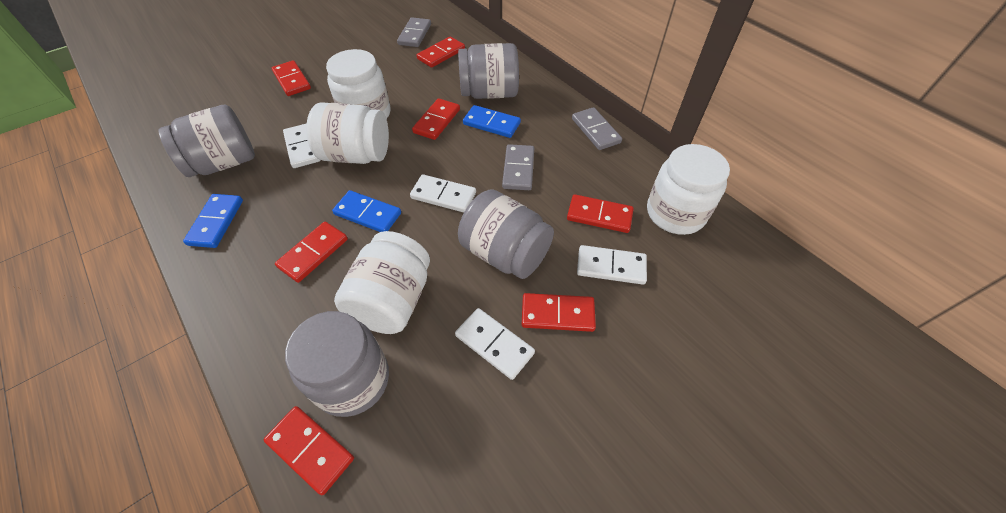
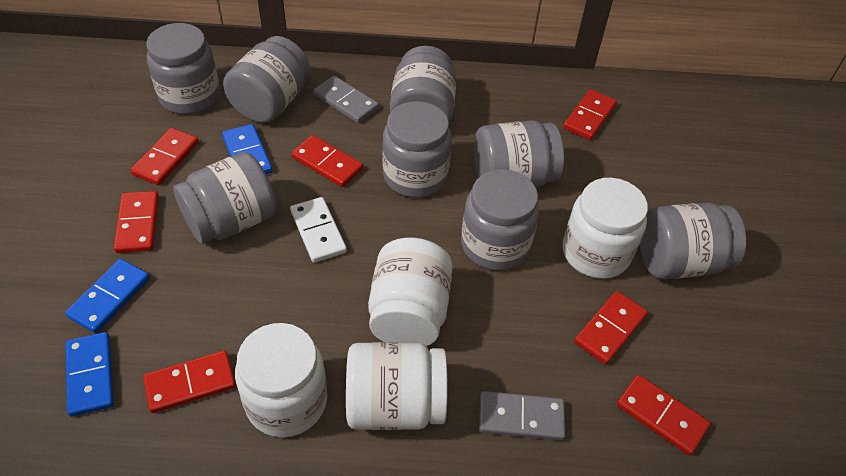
grey domino: [397,17,431,47] [502,144,534,190] [572,107,622,150] = 3 -> [314,76,379,123] [479,391,566,441] = 2
grey jar: [158,105,255,177] [285,311,389,417] [458,43,519,99] [458,189,554,279] = 4 -> [146,23,220,114] [173,152,277,244] [223,36,310,123] [382,101,452,198] [390,46,456,123] [461,169,539,271] [474,120,564,187] [640,203,746,279] = 8
white domino: [283,123,321,168] [410,174,476,213] [455,308,535,380] [577,245,647,285] = 4 -> [290,197,347,263] = 1

